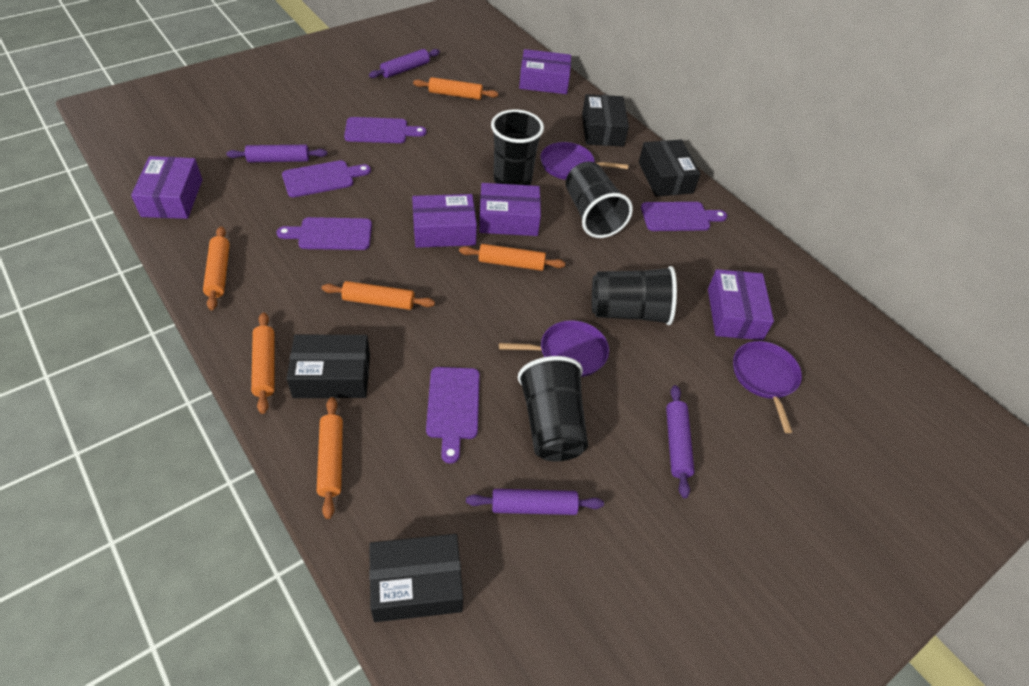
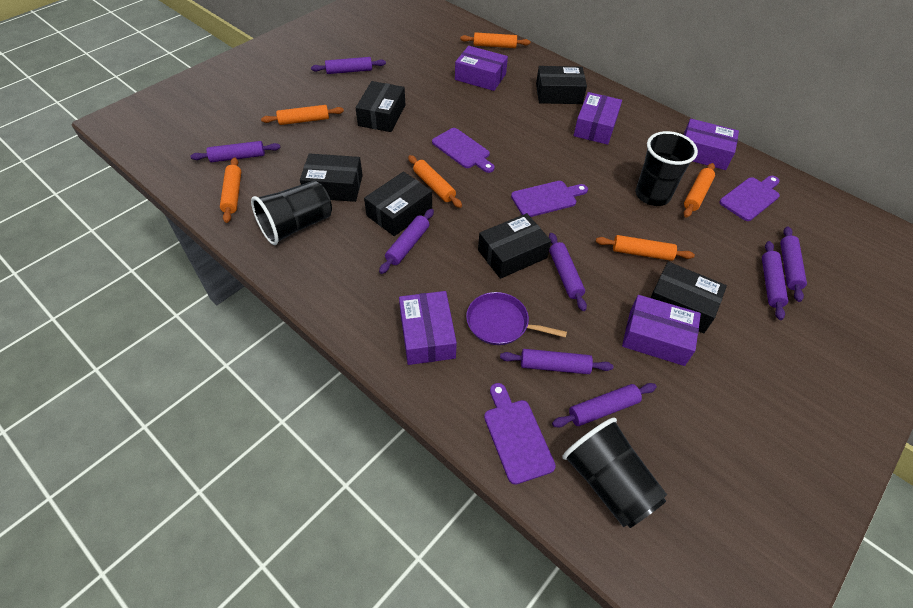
black box: [287,335,370,398] [369,534,463,622] [582,94,629,147] [639,140,701,197] = 4 -> [300,153,363,202] [356,81,405,132] [364,172,432,236] [478,213,551,279] [536,66,587,104] [650,262,727,333] = 6
black cup: [491,109,544,185] [518,356,588,461] [566,162,633,238] [592,266,677,325] = 4 -> [251,181,332,245] [562,418,667,528] [636,131,698,206] = 3
purple cutting board: [276,217,372,250] [282,160,371,197] [344,117,426,143] [426,367,480,464] [641,202,727,231] = 5 -> [432,128,495,173] [484,383,556,485] [511,181,588,217] [719,176,780,221] = 4
purple pan: [499,320,609,377] [541,142,628,180] [733,341,802,433] = 3 -> [466,292,567,345] = 1
purple rolling pin: [226,145,327,162] [369,49,440,78] [466,489,604,515] [666,385,694,498] = 4 -> [190,141,280,162] [311,57,386,74] [379,209,434,274] [500,349,613,374] [549,233,587,311] [552,383,657,428] [762,241,788,320] [780,226,807,302] = 8

